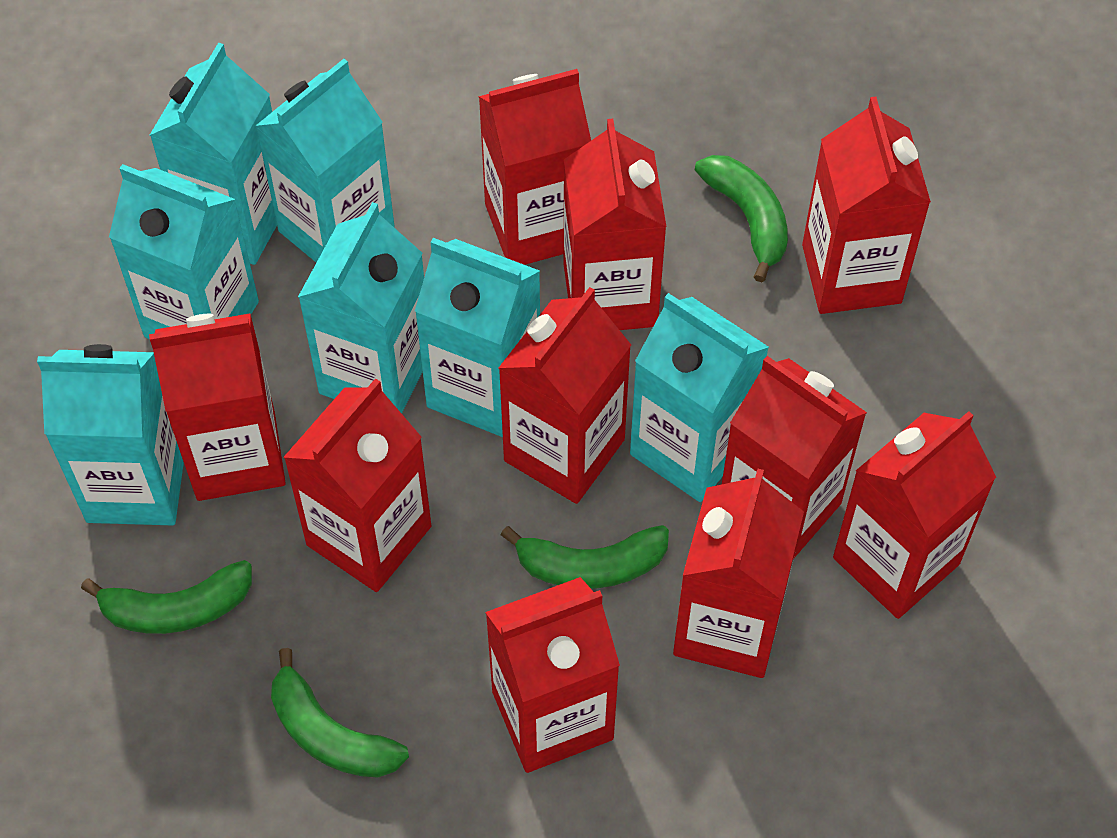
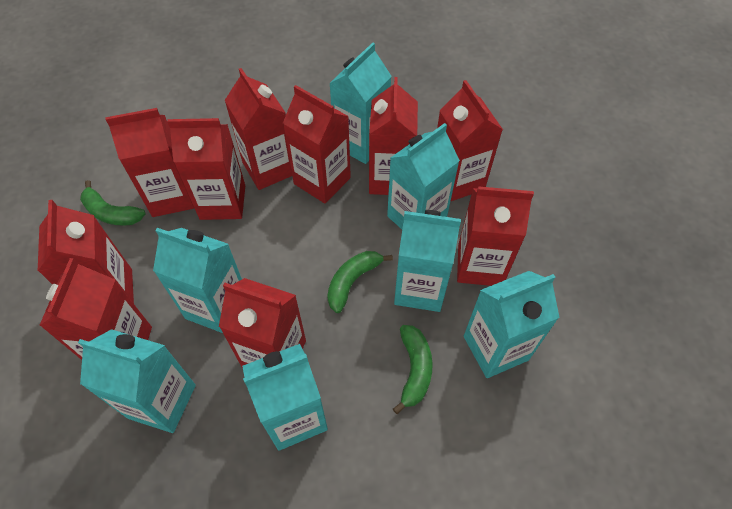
green banana: [81,560,252,634] [271,648,409,778] [501,525,669,589] [695,155,788,282] = 4 -> [80,180,146,226] [327,251,393,313] [393,325,433,414] = 3

